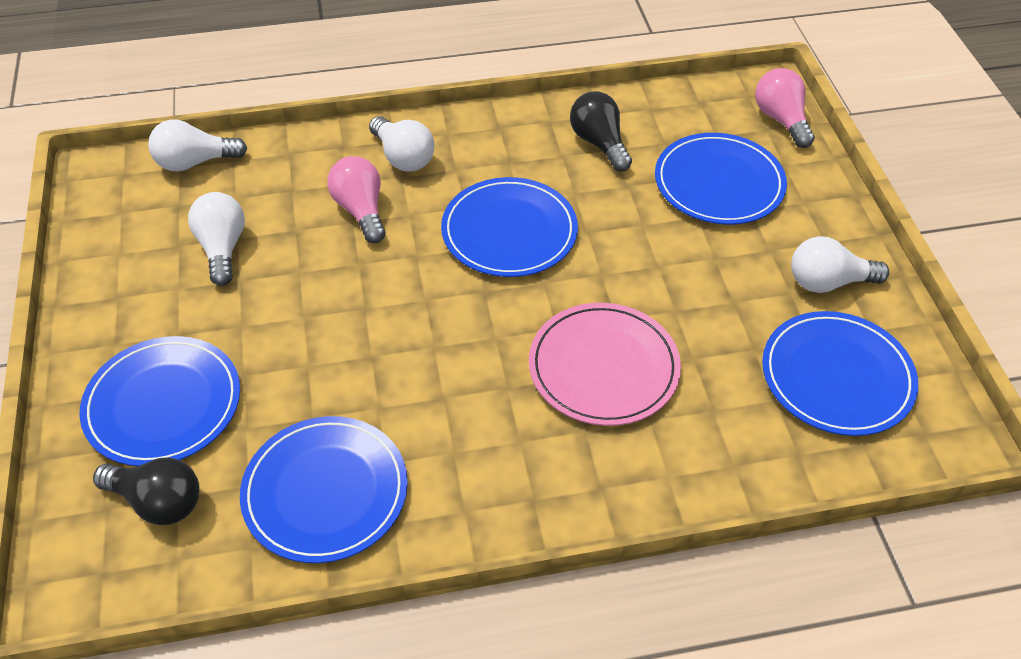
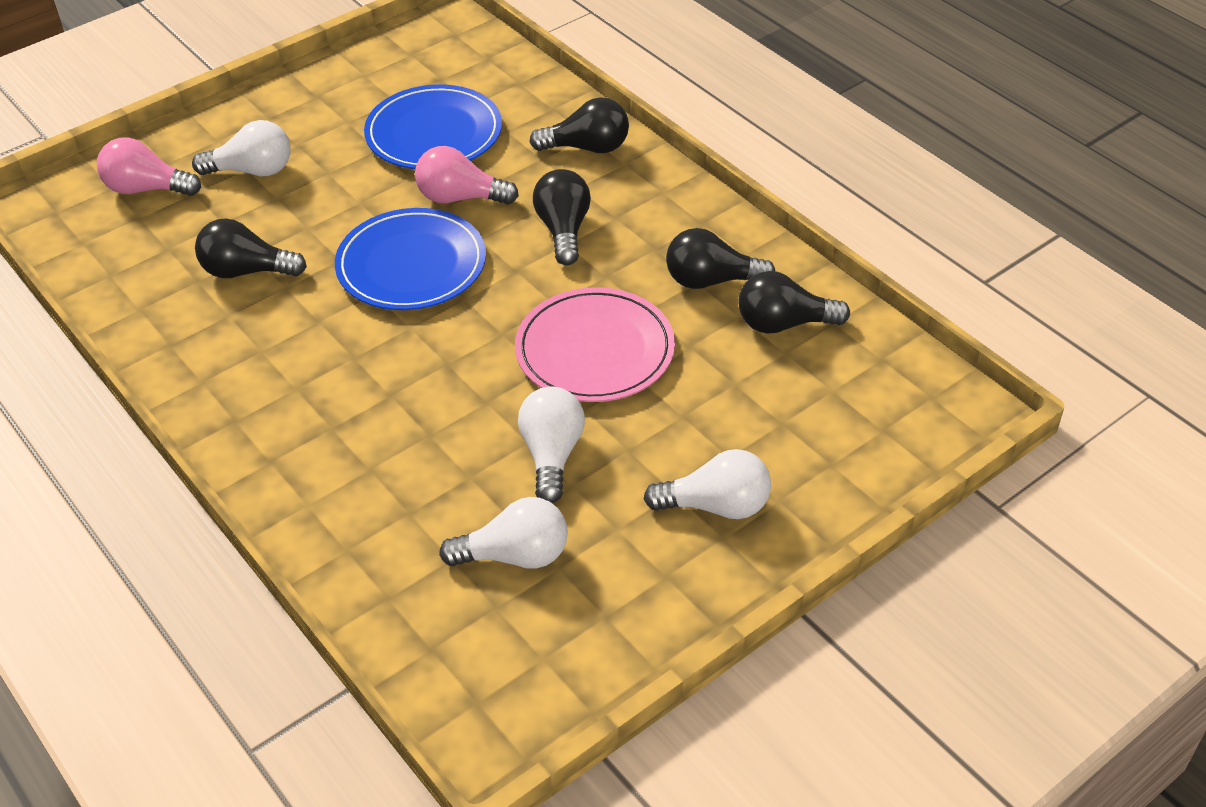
black light bulb: [93,457,200,525] [570,91,632,171] = 2 -> [195,218,307,278] [529,97,629,153] [533,169,591,265] [666,228,775,289] [738,271,850,334] = 5
blue plate: [79,336,240,466] [240,416,408,563] [441,177,578,277] [655,133,787,225] [762,311,918,436] = 5 -> [335,208,486,310] [364,84,502,169] = 2

